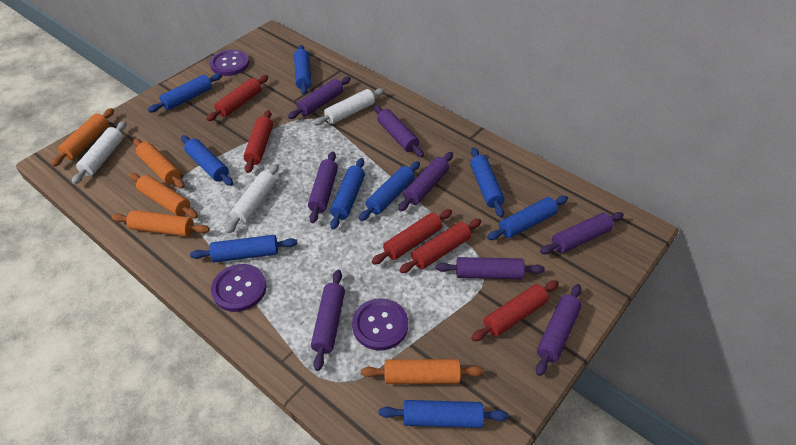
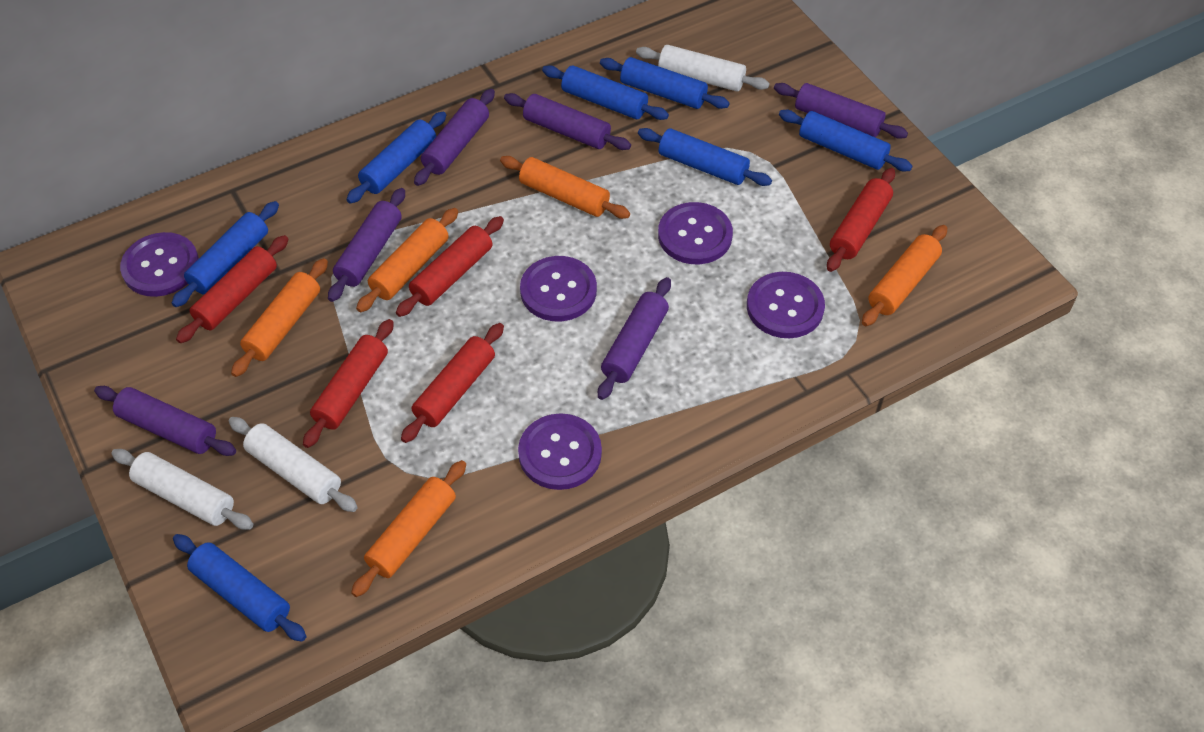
blue rolling pin: [148,73,222,112] [181,135,233,186] [190,235,298,262] [294,45,311,95] [330,158,365,230] [359,161,420,221] [379,400,508,428] [470,147,504,217] [487,196,568,240] = 9 -> [172,201,279,307] [173,534,307,642] [346,112,446,204] [542,65,669,120] [600,57,730,109] [638,128,772,186] [779,110,913,171] = 7
purple button: [210,50,249,76] [211,264,267,312] [352,298,408,350] = 3 -> [120,232,199,297] [518,413,602,490] [520,256,597,321] [658,202,733,264] [747,272,825,338] = 5
purple rolling pin: [288,77,351,119] [308,152,338,223] [311,269,345,371] [374,105,424,157] [398,152,453,211] [436,257,545,279] [536,284,582,376] [540,212,624,254] = 8 -> [94,386,236,456] [328,188,405,302] [414,89,495,186] [504,93,631,150] [598,277,671,400] [774,83,908,139] = 6

